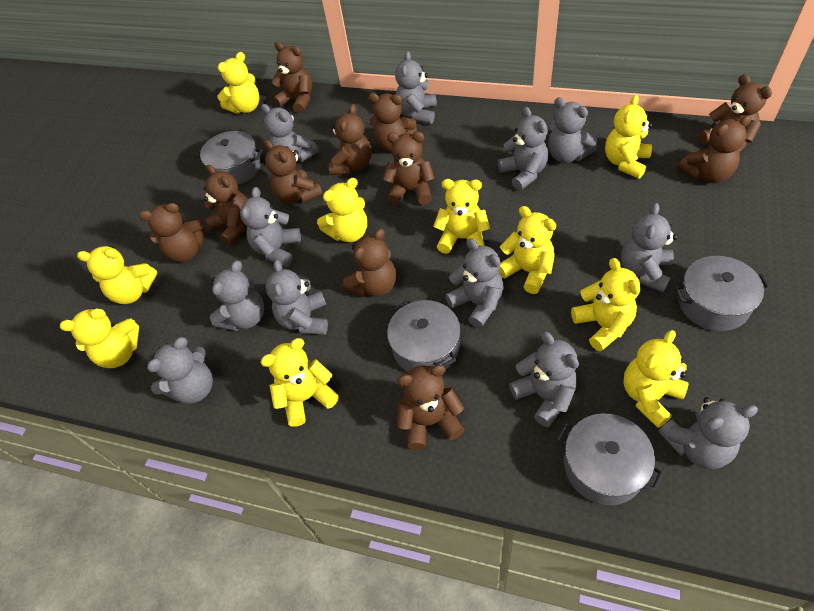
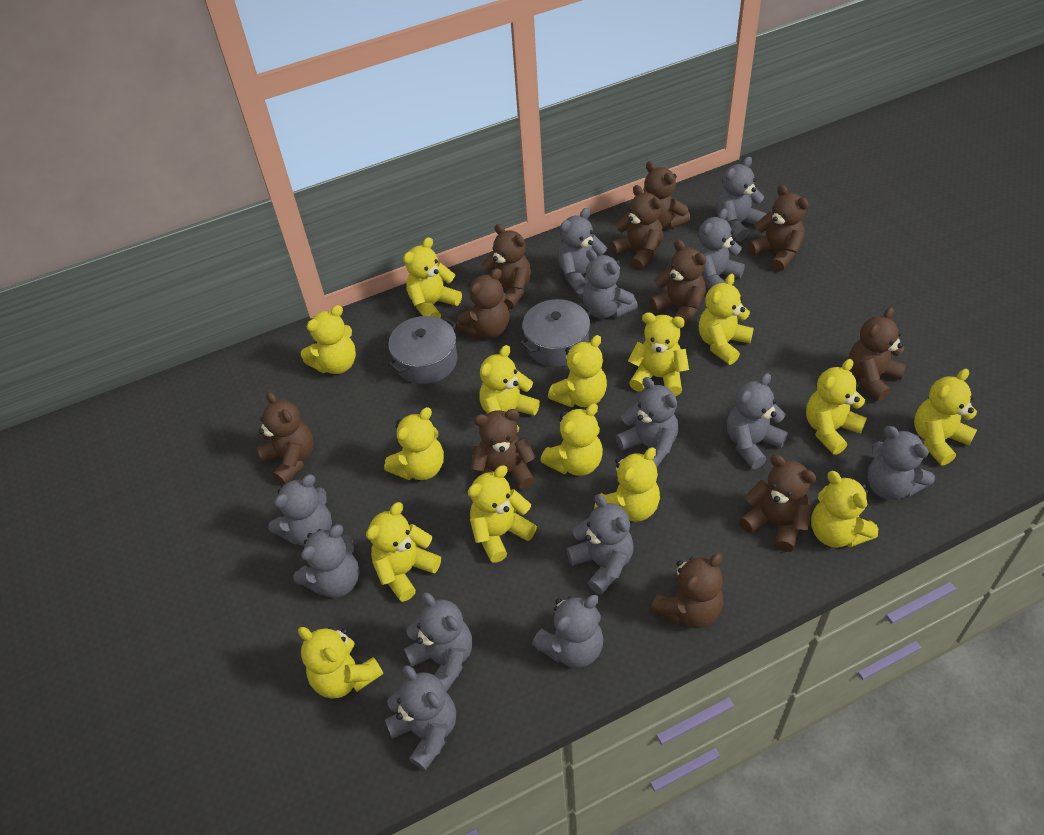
grey pot: [196,131,263,185] [387,300,461,372] [556,414,664,505] [674,256,770,331] = 4 -> [388,316,458,384] [520,299,592,367] = 2
grey teddy bear: [147,337,213,404] [210,260,264,331] [240,187,301,267] [261,104,319,162] [266,260,328,335] [395,51,437,124] [445,238,504,328] [498,107,548,191] [509,332,579,427] [548,97,597,163] [621,203,678,293] [658,397,758,469] = 12 -> [268,475,332,546] [294,525,359,598] [385,665,456,771] [404,593,472,692] [532,595,604,668] [558,208,607,294] [566,494,634,595] [583,249,638,319] [616,377,679,467] [695,208,745,289] [716,157,767,241] [727,373,788,469] [867,426,935,500] = 13
yellow teddy bear: [60,308,139,368] [77,246,158,304] [217,52,260,114] [260,338,339,427] [317,178,367,242] [433,179,490,254] [499,206,556,294] [571,258,641,352] [605,95,652,179] [623,330,689,428] = 10 -> [298,627,383,698] [301,305,356,374] [366,502,441,602] [384,407,444,480] [403,237,462,318] [468,465,537,563] [479,345,540,433] [540,404,603,476] [548,335,607,408] [594,447,660,522] [628,312,689,396] [699,274,754,365] [806,359,867,455] [811,471,878,548] [914,369,977,465] = 15

